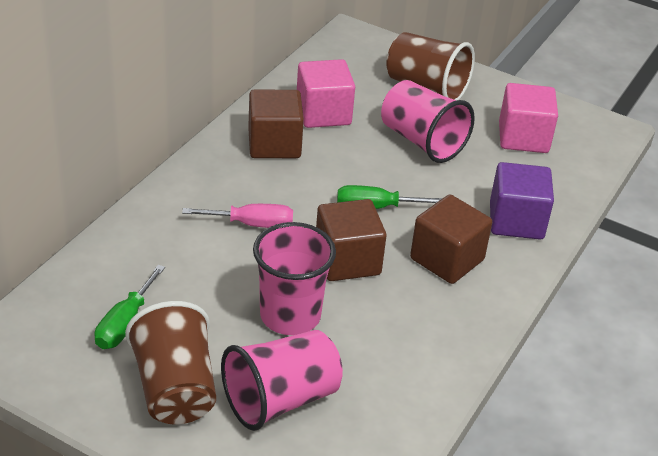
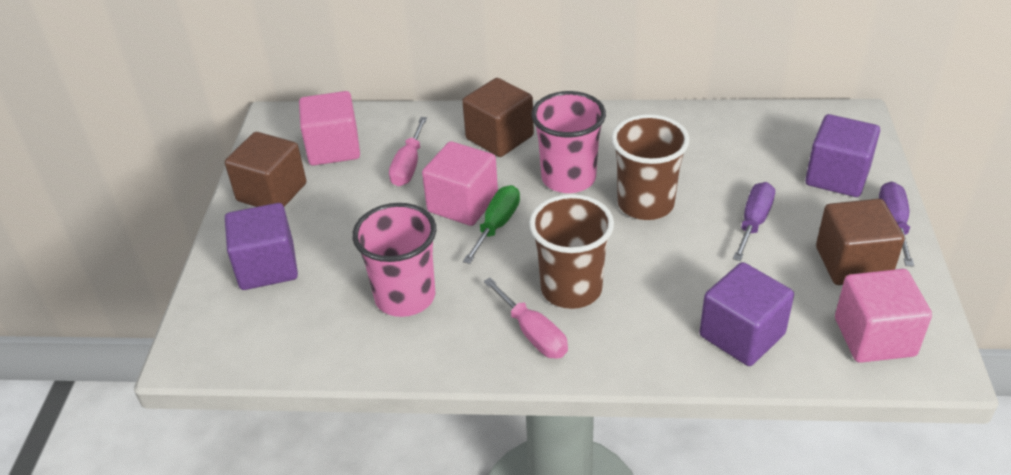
green screwdriver: [94,265,165,349] [337,185,443,209] = 2 -> [463,185,520,264] = 1
pink cube: [297,59,355,128] [499,83,558,153] = 2 -> [299,91,360,166] [422,141,498,226] [835,269,932,363] = 3
pink cup: [221,330,343,431] [253,222,336,335] [381,80,475,163] = 3 -> [352,203,437,317] [531,91,606,193] = 2
pink screwdriver: [182,204,293,228] = 1 -> [389,117,427,186] [484,278,568,359] = 2
purple cube: [490,162,554,239] = 1 -> [225,203,298,290] [700,262,794,366] [805,114,880,197] = 3
purple screwdriver: none = 0 -> [733,182,775,261] [879,181,914,267] = 2

